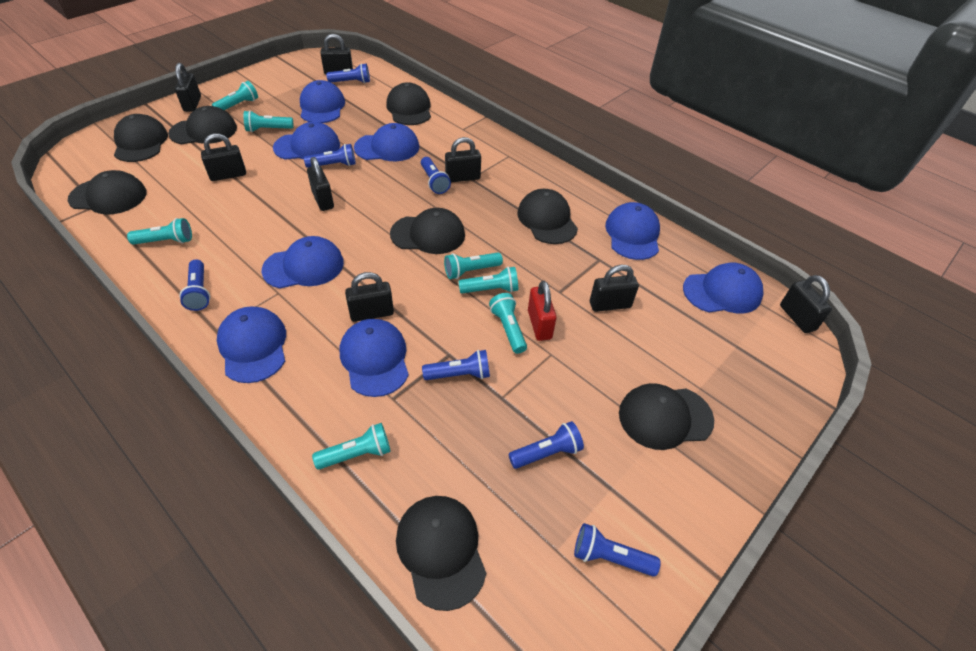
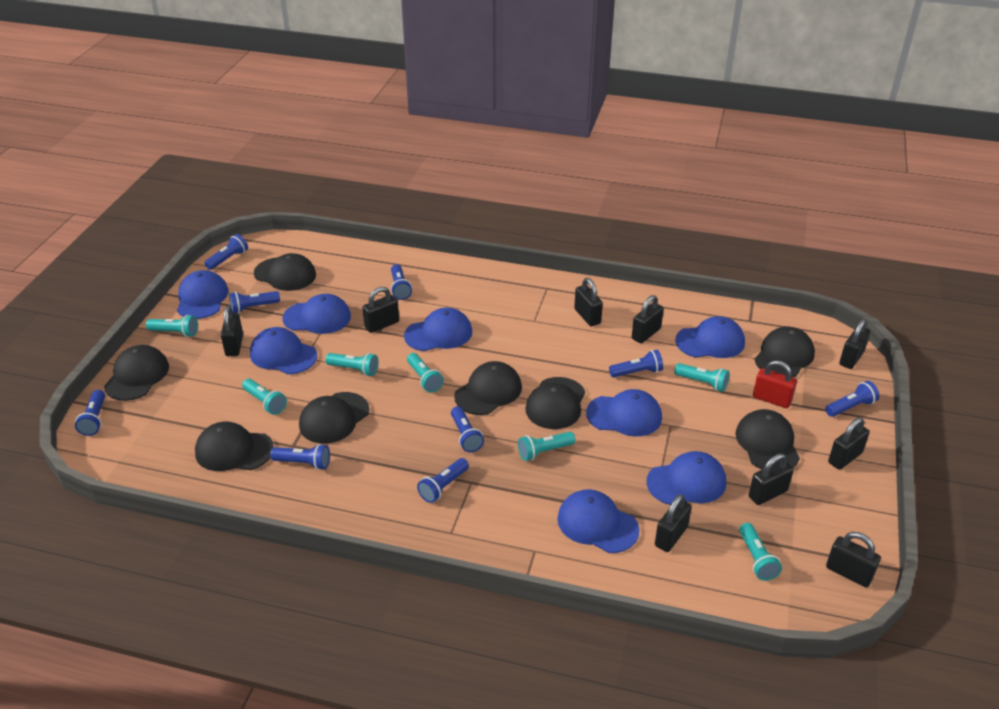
black padlock: [175,63,201,112] [201,133,246,181] [307,157,334,211] [320,34,353,75] [345,272,394,322] [445,137,481,182] [590,265,639,312] [780,275,832,333] = 8 -> [221,306,243,356] [362,287,399,333] [574,278,603,326] [632,295,664,343] [655,494,692,552] [748,454,794,505] [826,532,881,587] [828,418,869,470] [839,319,870,369] = 9
blue flashlight: [179,259,210,311] [304,144,356,168] [326,63,370,83] [421,157,451,194] [422,350,490,380] [508,421,584,469] [574,523,661,577] = 7 -> [75,390,105,436] [205,234,248,270] [229,291,280,313] [270,444,330,470] [391,264,412,300] [417,458,469,503] [451,406,484,452] [609,350,663,377] [825,381,879,417] = 9

